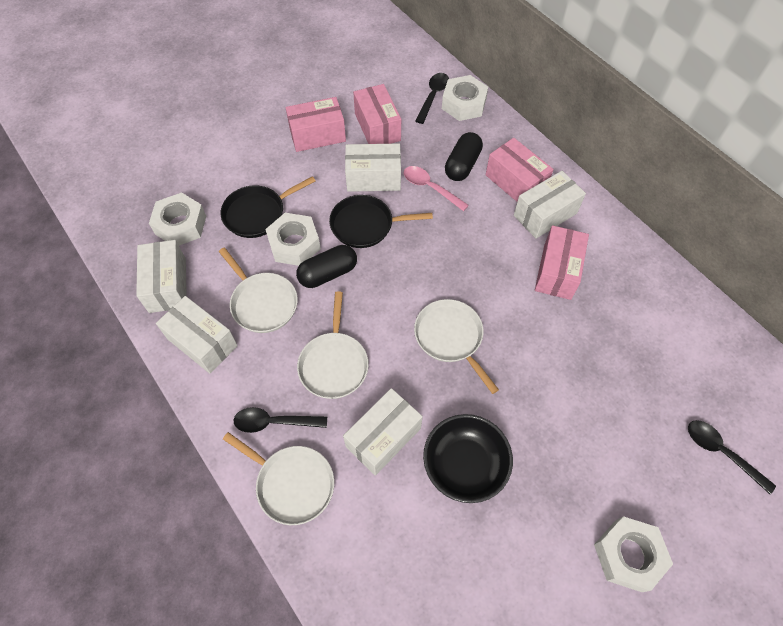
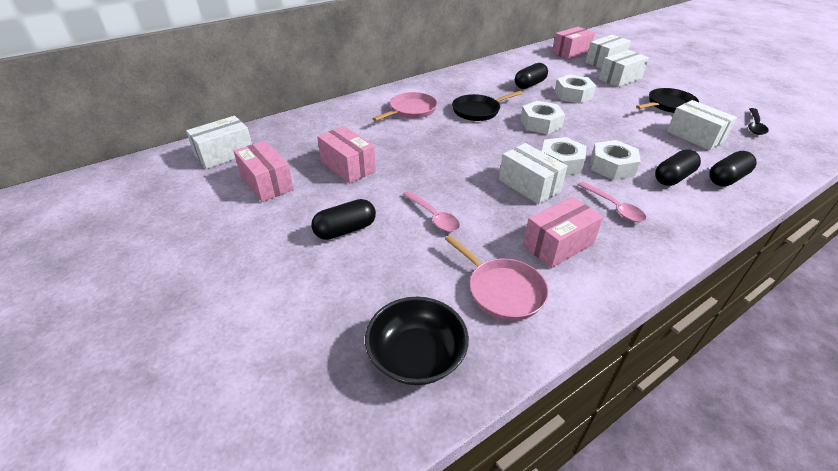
black capsule: [296,245,357,288] [445,132,483,181] = 2 -> [311,199,376,240] [515,63,548,89] [655,149,701,186] [709,151,756,186] = 4
black spoon: [234,407,327,433] [415,73,449,124] [688,420,776,494] = 3 -> [748,108,769,135] = 1
pink pan: none = 0 -> [372,92,437,121] [445,235,549,321] = 2
pink spoon: [404,166,469,211] = 1 -> [403,190,460,232] [577,181,646,222] = 2
white pan: [219,248,298,333] [223,432,334,525] [297,291,369,399] [414,299,499,394] = 4 -> none = 0

